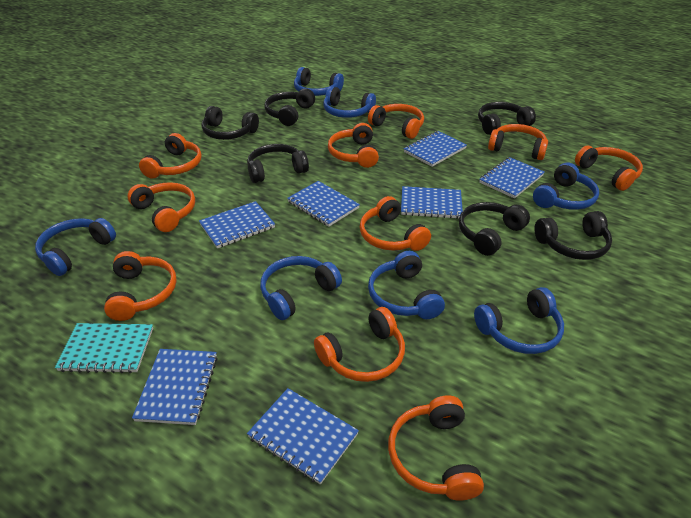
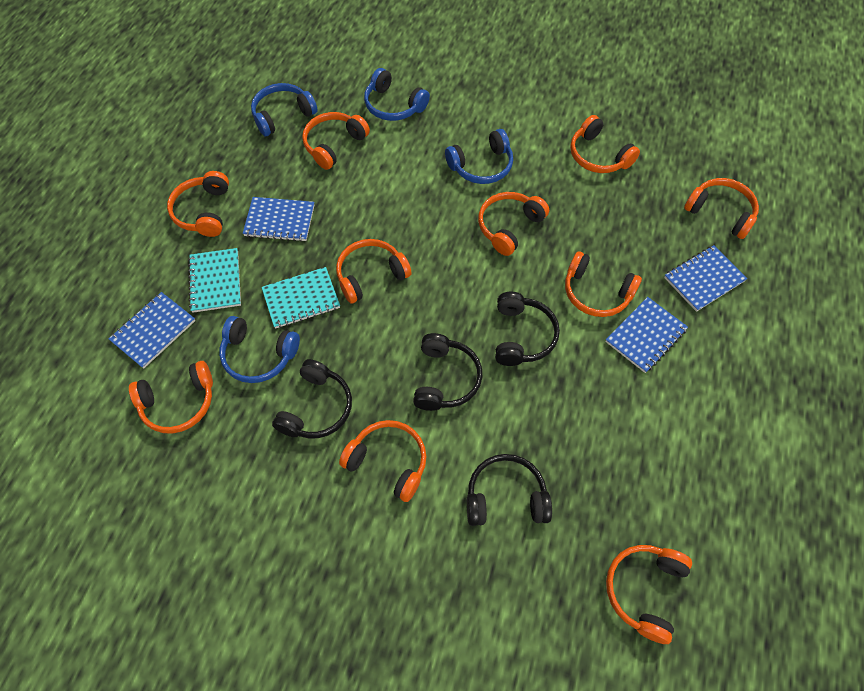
black headphones: [202,106,259,140] [247,144,309,183] [264,88,315,126] [459,202,530,256] [478,102,536,135] [534,211,612,260] = 6 -> [272,359,352,439] [413,333,482,411] [467,454,552,526] [495,292,560,366] = 4
blue headphones: [35,218,116,276] [260,256,342,320] [294,67,344,96] [323,86,376,118] [368,251,445,319] [474,287,564,354] [533,163,599,210] = 7 -> [219,316,300,383] [251,83,318,136] [364,68,430,121] [445,129,513,184] = 4
blue notebook: [132,349,218,425] [199,201,275,249] [247,388,359,485] [287,181,360,227] [401,186,463,219] [404,131,467,167] [479,157,545,199] = 7 -> [108,292,196,369] [243,197,314,242] [605,297,688,373] [664,245,748,312] = 4
turquoise notebook: [55,323,153,373] = 1 -> [188,248,241,313] [262,267,340,329] = 2

